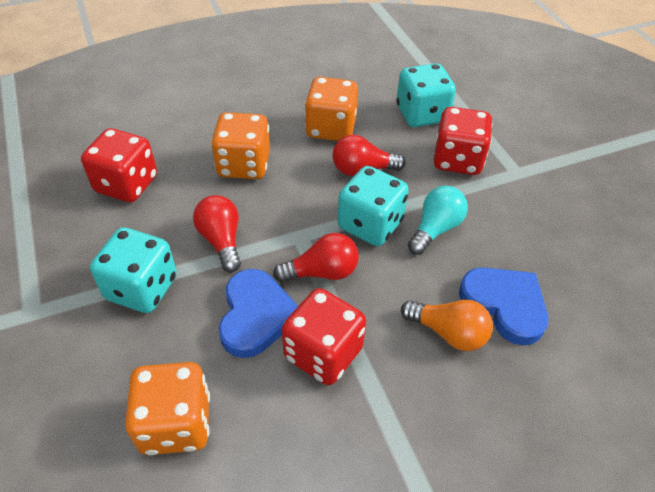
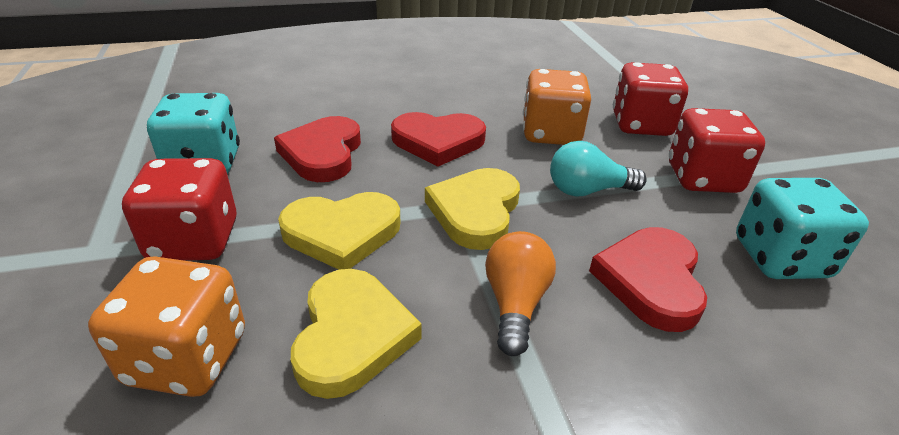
blue heart: [219,269,298,358] [459,267,548,345] = 2 -> none = 0
orange dice: [125,362,210,455] [211,112,270,179] [305,77,358,141] = 3 -> [88,256,245,397] [523,69,591,145] = 2
red heart: none = 0 -> [274,116,361,182] [391,112,486,167] [589,227,707,332] = 3
red light bulb: [193,195,241,272] [273,233,359,283] [332,135,406,176] = 3 -> none = 0
turquoise dice: [90,227,177,313] [338,166,409,246] [396,63,456,127] = 3 -> [147,93,240,173] [736,178,869,279] = 2
yellow heart: none = 0 -> [278,192,400,270] [291,269,422,399] [425,168,520,250] = 3

